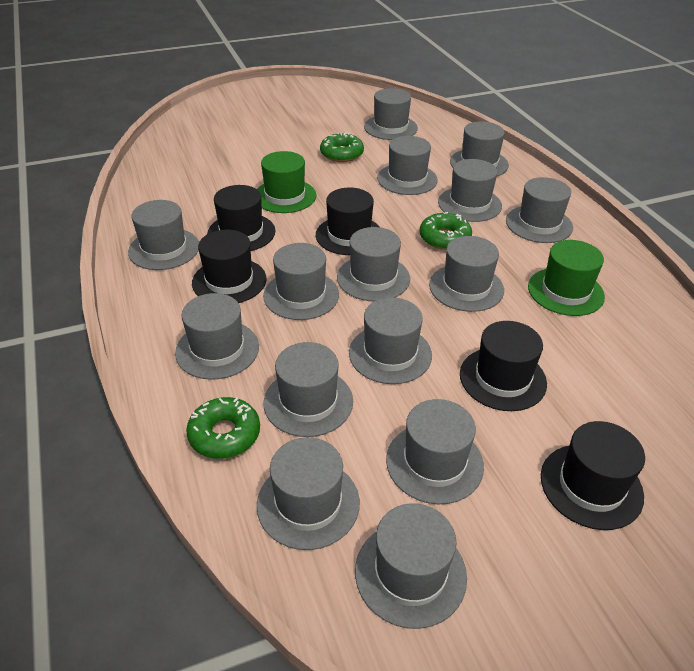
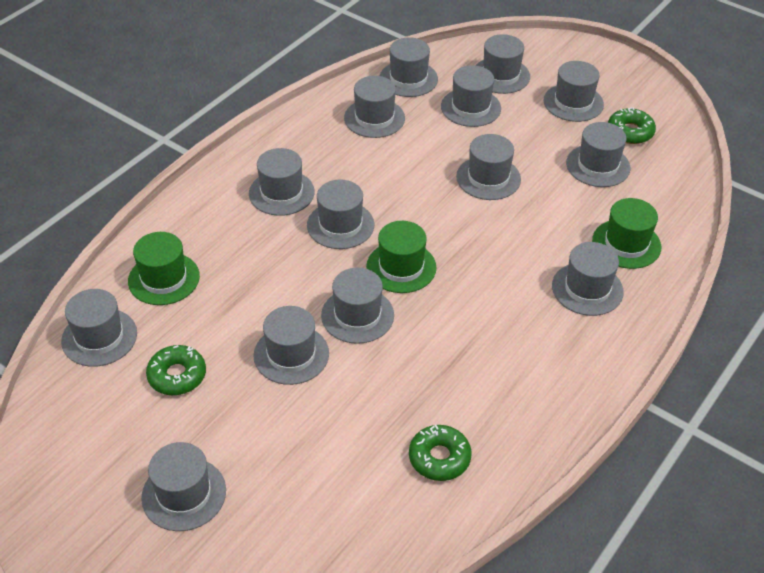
black hat: [192,230,267,303] [207,185,276,251] [316,188,379,255] [460,321,547,411] [541,421,645,530] = 5 -> none = 0
green hat: [257,151,316,213] [528,240,605,316] = 2 -> [128,232,200,305] [366,221,436,293] [592,198,661,269] = 3
grey hat: [128,200,199,270] [175,293,259,380] [257,437,360,550] [263,243,339,320] [264,342,353,437] [337,227,410,301] [349,297,432,384] [355,503,467,629] [364,88,418,140] [377,136,438,195] [386,399,484,504] [429,236,504,312] [438,159,502,222] [450,121,509,176] [506,177,573,243] = 15 -> [61,289,137,367] [141,442,226,531] [249,148,315,216] [253,306,329,385] [307,180,374,249] [321,268,394,344] [344,76,405,138] [380,38,438,97] [441,65,501,127] [456,134,521,200] [475,34,530,94] [543,61,604,122] [552,242,624,316] [566,122,630,187] = 14

